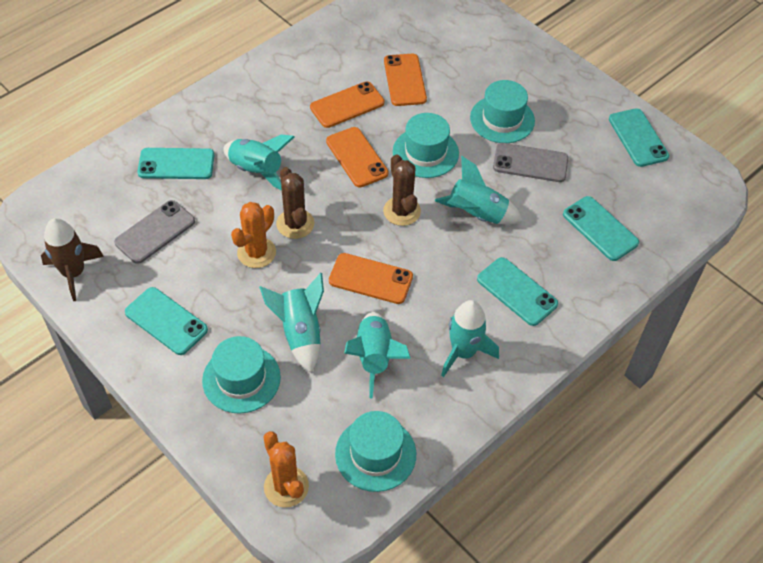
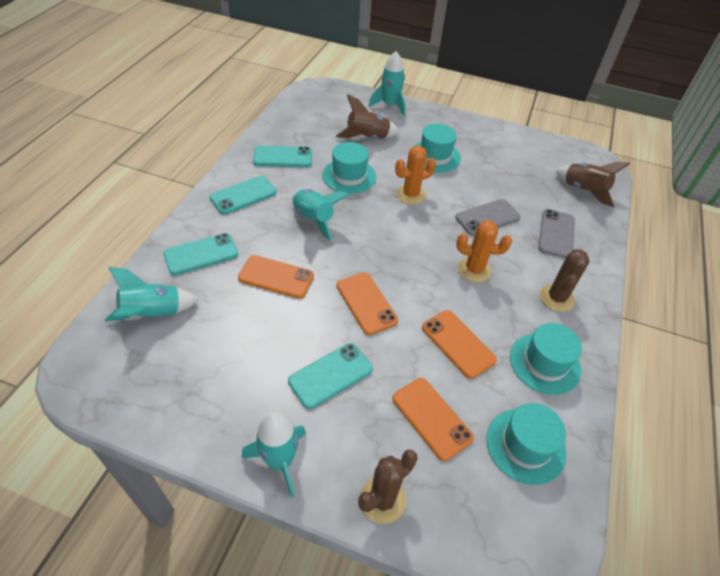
brown rocket: [41,218,104,301] = 1 -> [336,95,399,139] [555,162,630,207] = 2
turquoise phone: [125,287,208,355] [137,148,214,179] [477,257,558,326] [563,196,639,261] [609,108,669,167] = 5 -> [163,233,238,275] [209,176,277,214] [253,146,312,167] [288,343,373,409] = 4
turquoise rocket: [223,134,295,190] [259,273,324,373] [344,312,411,399] [435,156,523,225] [441,300,499,377] = 5 -> [105,267,198,321] [242,412,306,498] [292,189,349,241] [369,51,405,116] = 4

